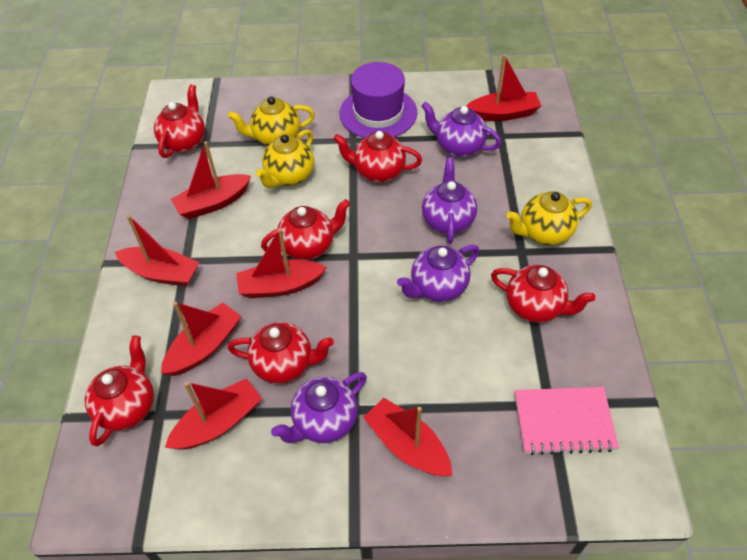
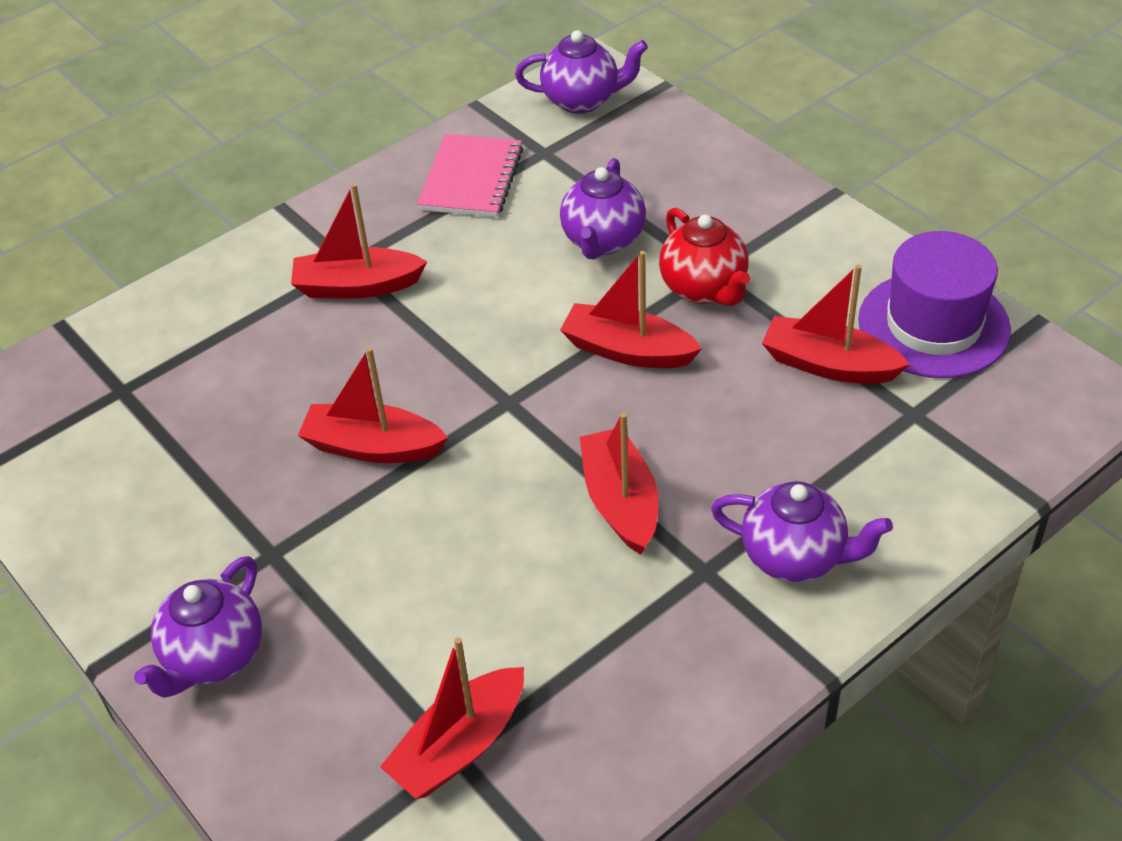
red boat: [115,215,199,286] [161,302,242,376] [165,378,262,450] [171,141,251,219] [236,228,327,298] [363,398,452,476] [466,54,541,121] = 7 -> [291,183,427,299] [298,347,448,463] [380,637,524,799] [560,251,702,368] [580,413,659,555] [762,264,910,384] = 6
red teapot: [85,335,154,446] [154,85,205,158] [228,322,334,384] [261,199,350,260] [333,131,422,183] [491,265,595,323] = 6 -> [659,208,750,306] = 1
yellow teapot: [228,96,315,146] [256,129,314,188] [506,191,592,245] = 3 -> none = 0

